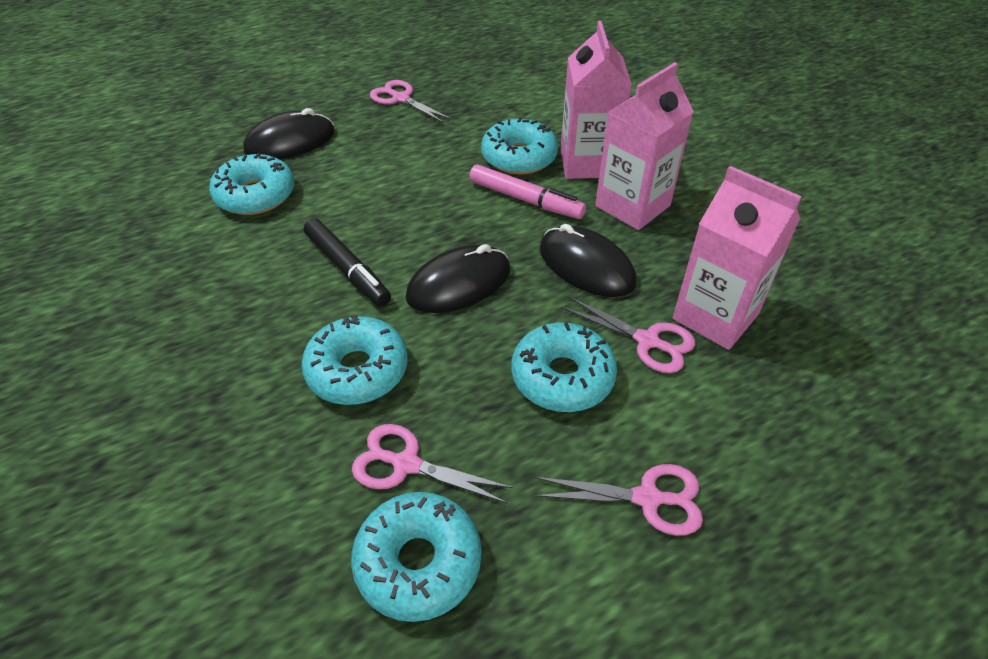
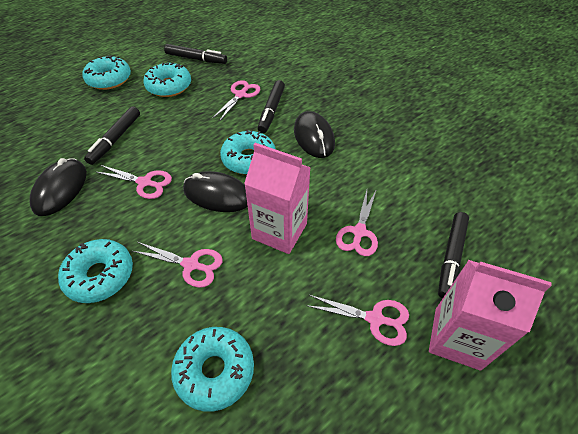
black marker: [304,218,391,307] = 1 -> [84,107,140,165] [164,44,227,64] [258,80,285,133] [438,212,469,298] = 4
pink carton: [560,21,632,179] [595,62,694,230] [672,166,802,350] = 3 -> [244,143,311,254] [429,260,551,371] = 2
pink marker: [469,165,586,219] = 1 -> none = 0
pink scissors: [352,424,514,504] [370,80,452,123] [534,464,703,536] [561,296,695,373] = 4 -> [96,165,172,199] [133,242,223,288] [213,80,260,120] [306,295,409,346] [336,189,378,256] = 5

